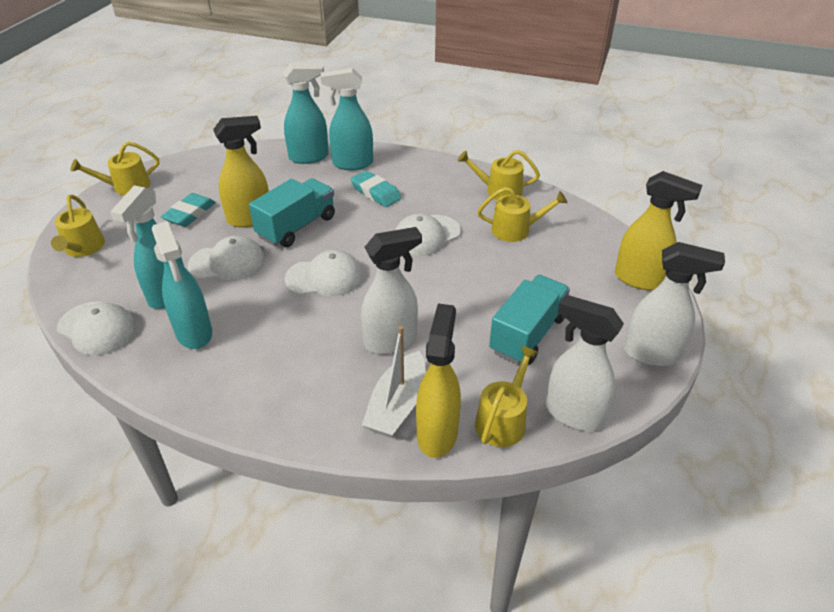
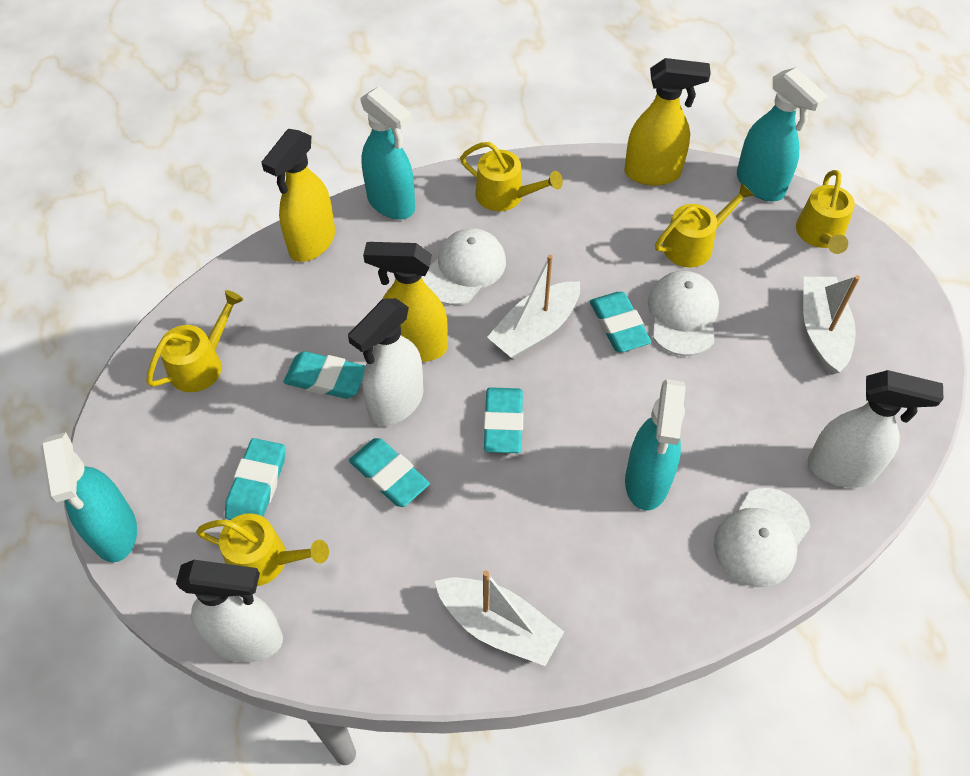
turquoise eraser: [161,193,216,227] [351,170,402,207] = 2 -> [225,438,286,520] [284,351,365,399] [349,438,430,507] [484,387,523,453] [590,292,651,352] = 5
turquoise truck: [249,178,335,247] [489,275,570,365] = 2 -> none = 0
white boat: [362,326,426,438] = 1 -> [435,571,564,666] [487,255,580,359] [803,275,860,375] = 3
white cap: [57,301,137,355] [188,236,265,280] [285,250,363,296] [395,214,461,256] = 4 -> [422,228,506,305] [648,271,719,356] [714,488,810,587] = 3

